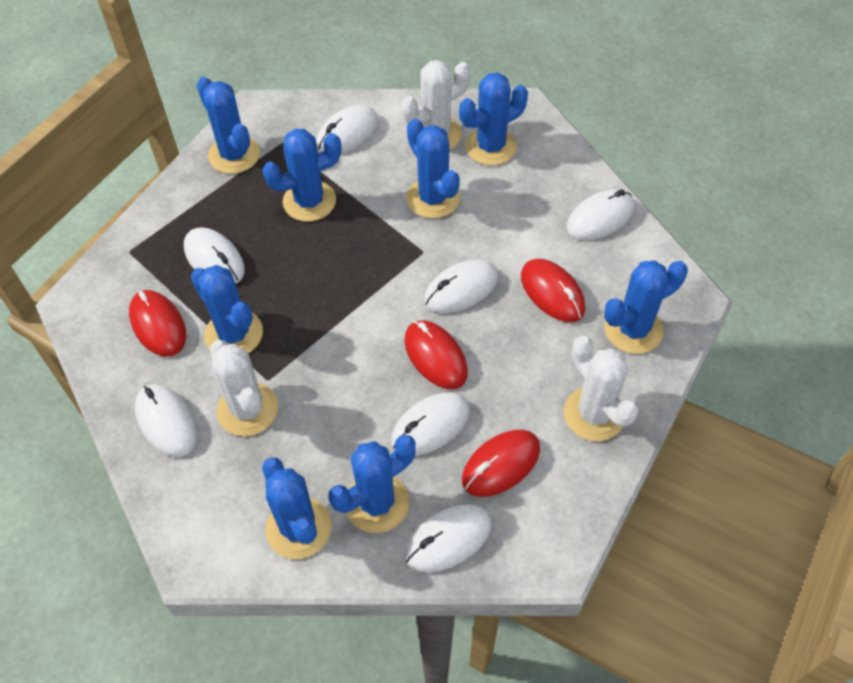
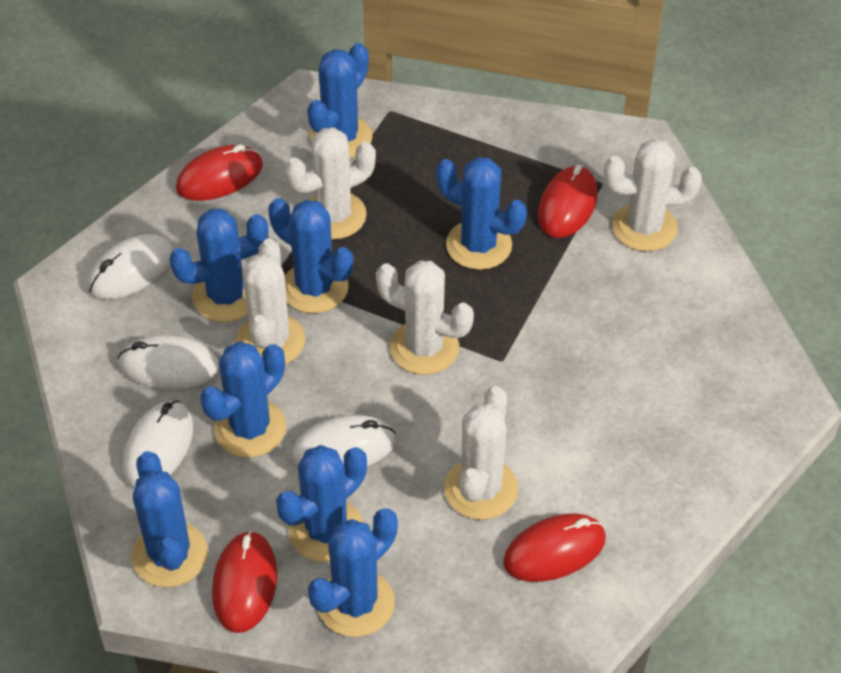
white cactus: [210,340,278,436] [401,60,470,150] [564,336,639,441] = 3 -> [236,239,305,364] [285,127,376,240] [376,260,474,375] [444,386,518,520] [604,139,702,251] = 5
white mouse: [135,385,198,457] [184,227,245,284] [316,105,378,153] [391,393,470,456] [405,504,492,572] [424,260,498,313] [567,189,634,240] = 7 -> [88,234,173,300] [117,335,219,389] [122,400,193,488] [292,415,396,466] = 4

